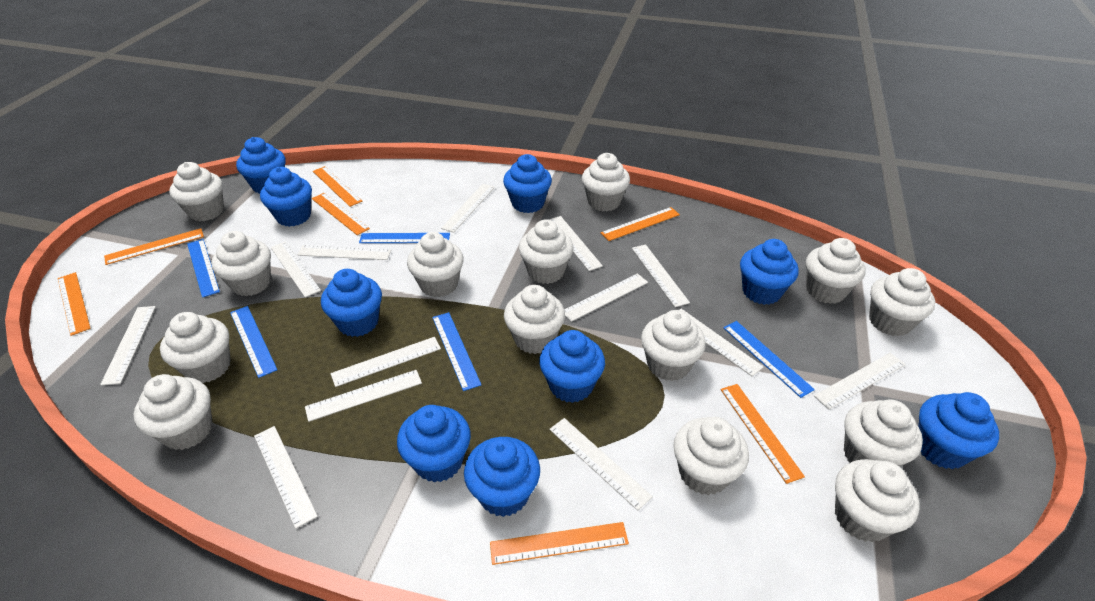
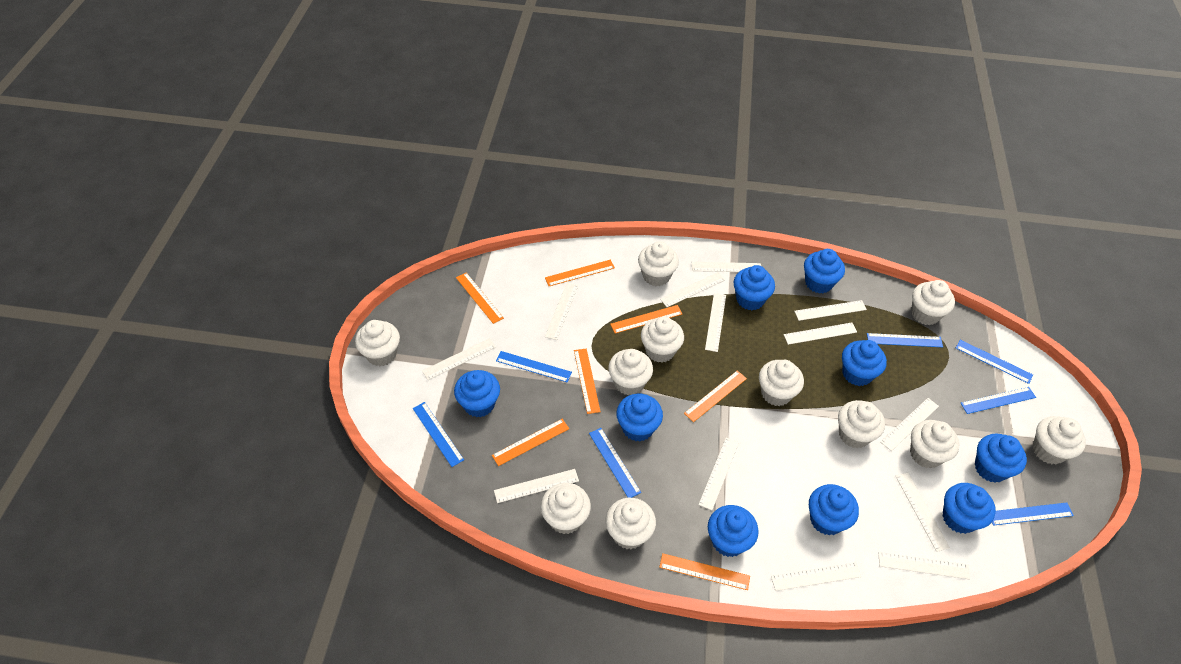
blue ruler: [187,239,220,298] [230,306,277,378] [359,233,450,243] [432,312,482,391] [723,321,815,398] = 5 -> [413,402,464,467] [496,351,572,383] [589,428,641,498] [867,333,943,347] [956,340,1033,384] [961,387,1036,414] [992,502,1074,526] = 7
white cupcake: [134,374,213,450] [160,312,231,383] [169,162,224,222] [211,231,271,296] [407,232,464,297] [504,285,565,354] [519,219,574,284] [582,153,630,211] [641,310,706,381] [673,417,749,495] [806,238,866,304] [835,459,920,542] [844,399,923,467] [869,268,935,336] = 14 -> [355,320,400,366] [541,483,591,534] [606,498,656,550] [608,349,653,395] [638,241,679,286] [641,316,684,363] [759,360,804,406] [838,400,885,448] [910,420,959,468] [911,280,955,325] [1033,416,1086,464] = 11

